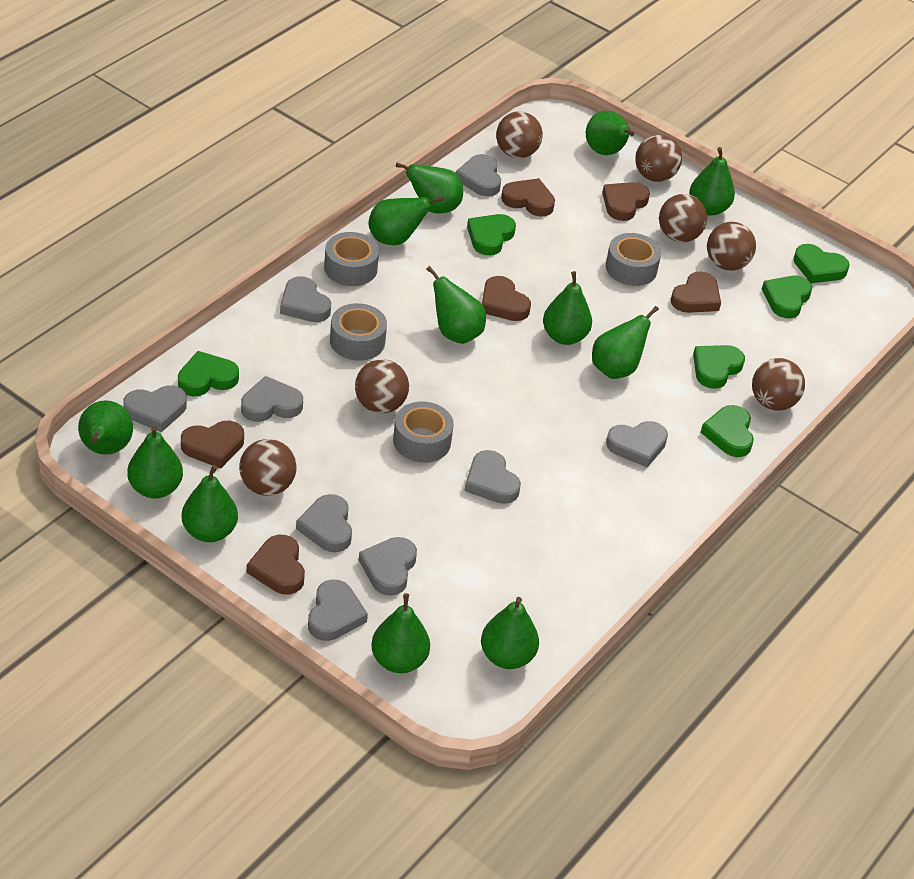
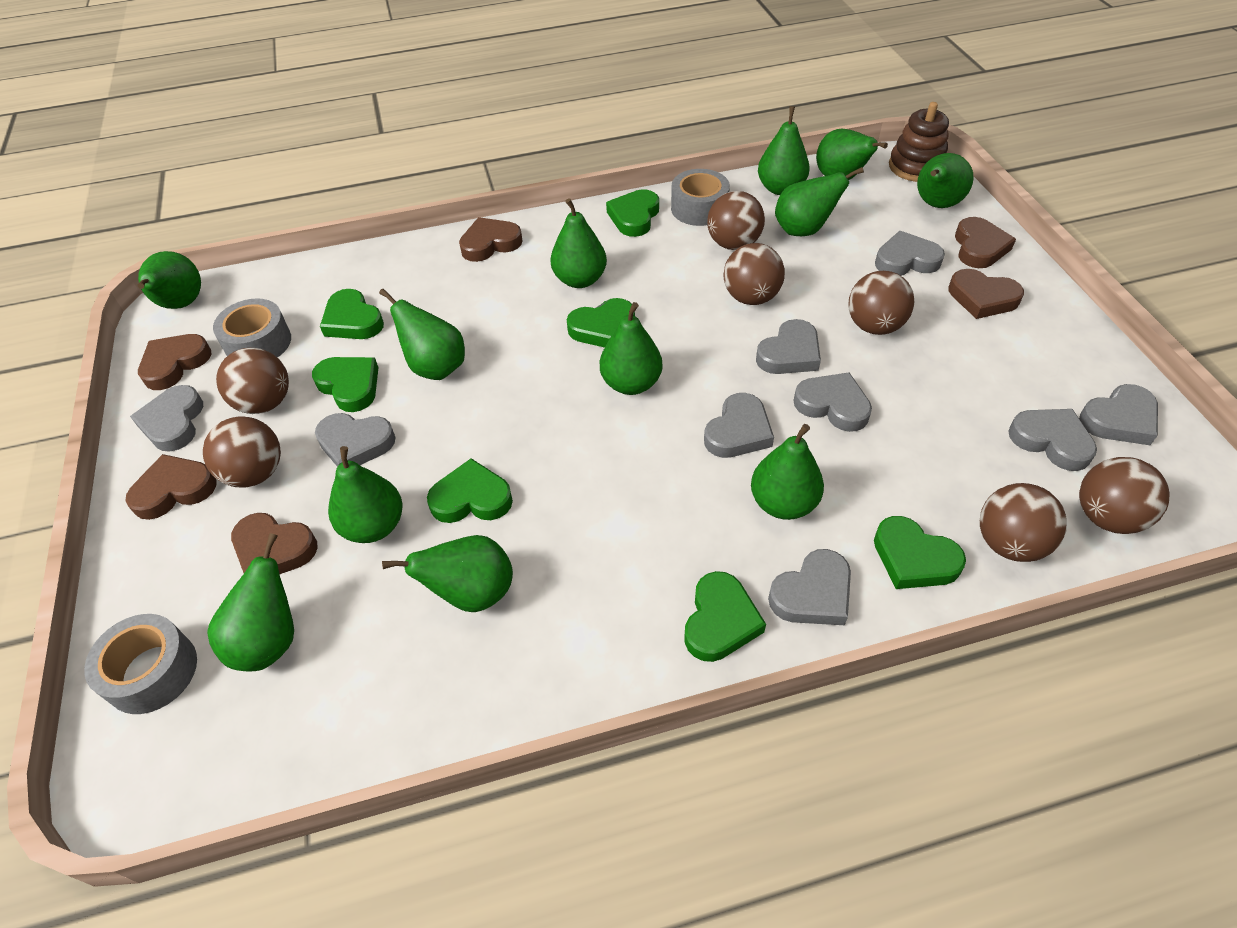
brown stacking toy: none = 0 -> [889,102,949,182] = 1
green heart: [178,351,239,396] [467,214,516,255] [693,345,745,389] [701,405,754,457] [762,276,812,318] [793,244,850,283] = 6 -> [312,357,379,412] [320,289,384,339] [427,458,513,523] [567,298,635,348] [606,189,659,237] [684,571,766,662] [874,516,966,589] = 7
grey tape: [324,232,379,286] [330,303,387,360] [393,401,454,463] [606,233,661,286] = 4 -> [84,614,197,714] [213,298,291,357] [671,169,730,226] = 3

